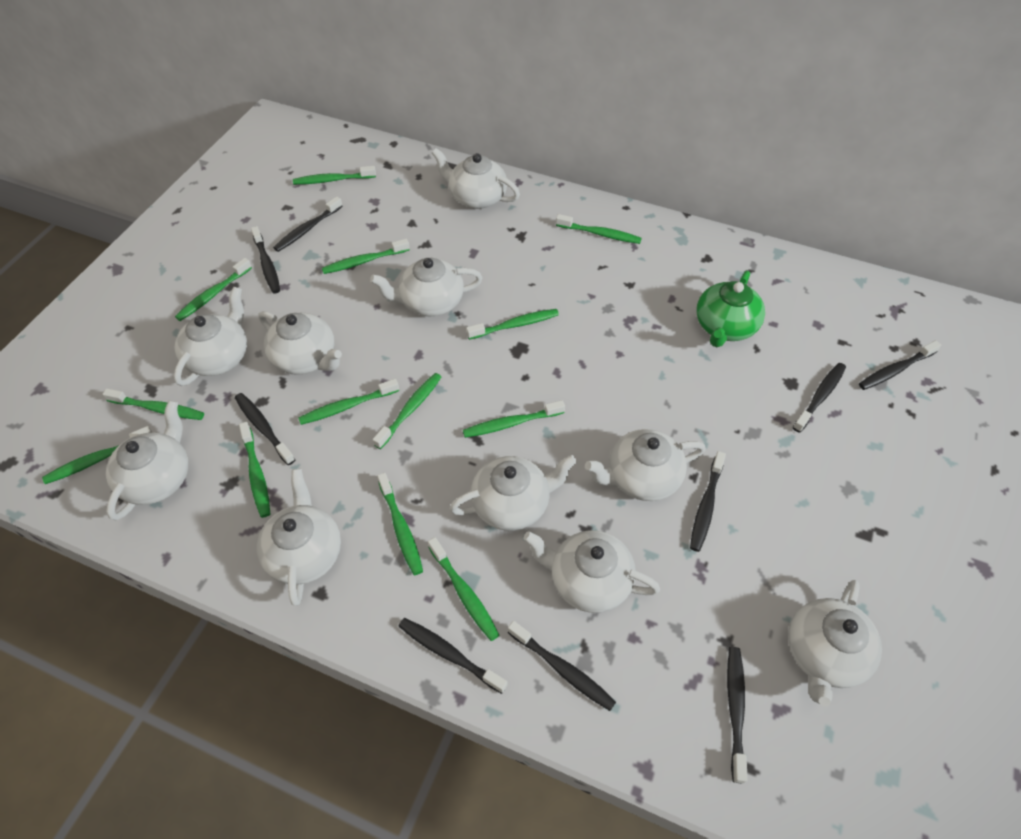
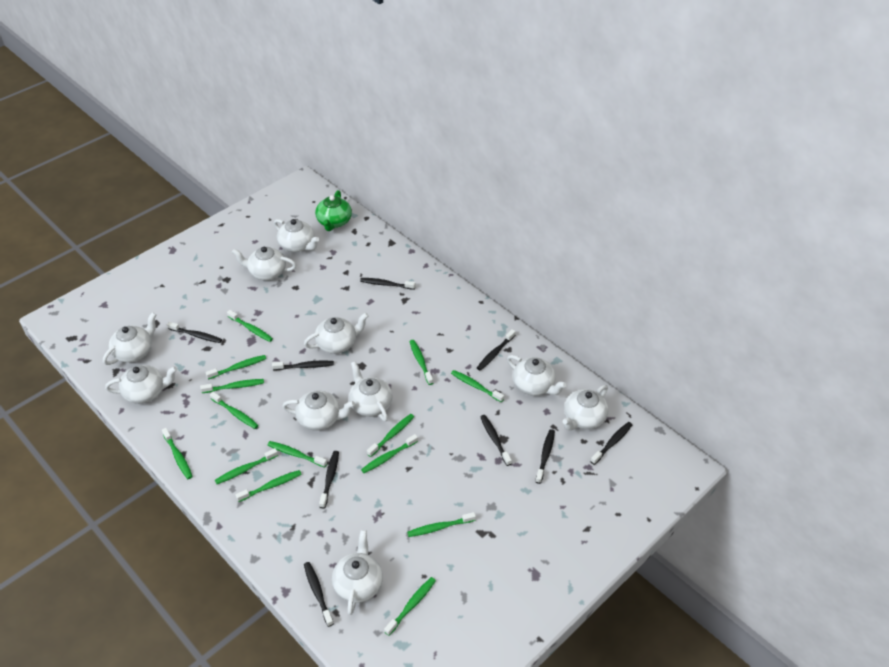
green toothbrush: [42,426,152,484] [103,388,204,420] [175,258,252,321] [239,422,270,518] [293,166,376,185] [298,379,399,425] [322,239,410,274] [373,373,441,449] [377,473,423,575] [428,537,499,641] [463,400,565,438] [466,309,559,340] [556,214,642,244] = 13 -> [162,428,193,479] [200,379,264,393] [206,355,266,379] [210,392,258,429] [215,448,278,484] [227,310,273,342] [236,470,302,502] [268,441,327,467] [361,434,418,473] [367,414,414,457] [384,577,436,636] [407,512,476,537] [409,340,433,385] [451,370,504,402] = 14

